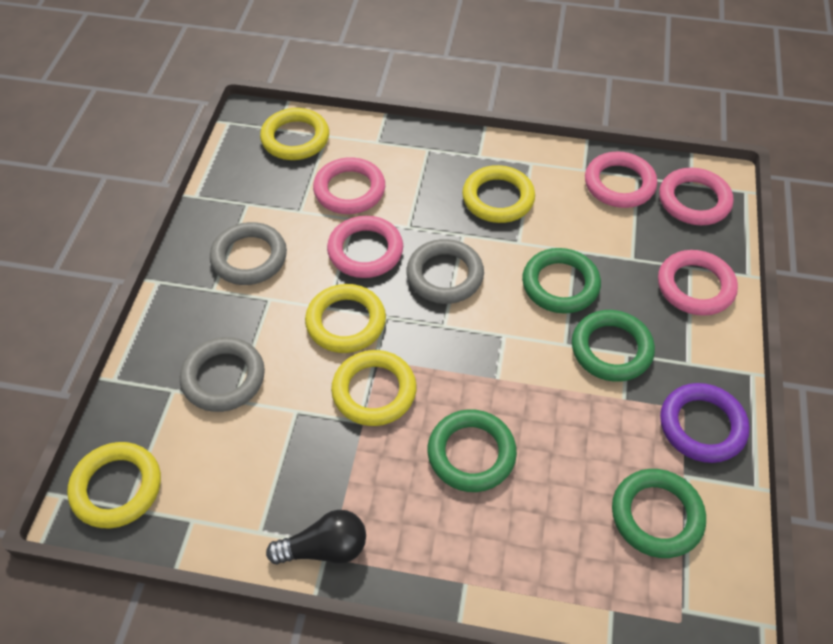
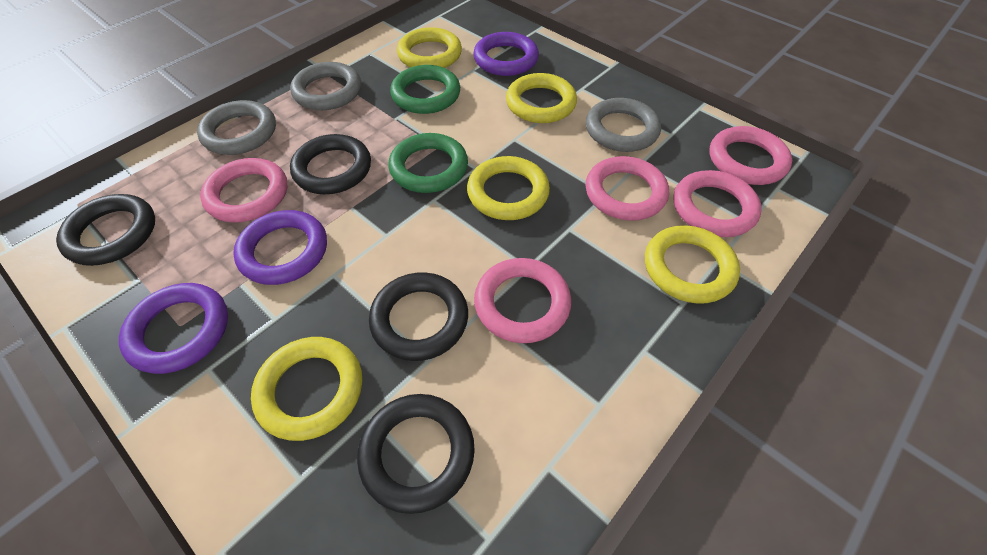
black light bulb: [266,510,366,564] = 1 -> none = 0
black ring: none = 0 -> [56,194,155,266] [290,134,371,194] [357,394,475,514] [369,272,468,361] = 4
green ring: [428,409,517,492] [522,248,601,314] [572,310,655,382] [612,469,706,558] = 4 -> [388,133,468,193] [390,65,460,114] = 2
purple ring: [660,383,750,463] = 1 -> [119,283,228,374] [233,210,327,285] [473,32,539,76] = 3

